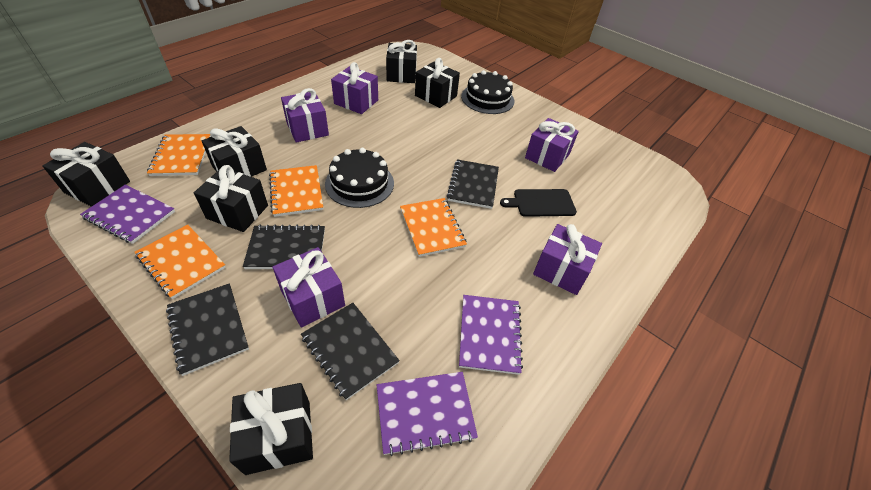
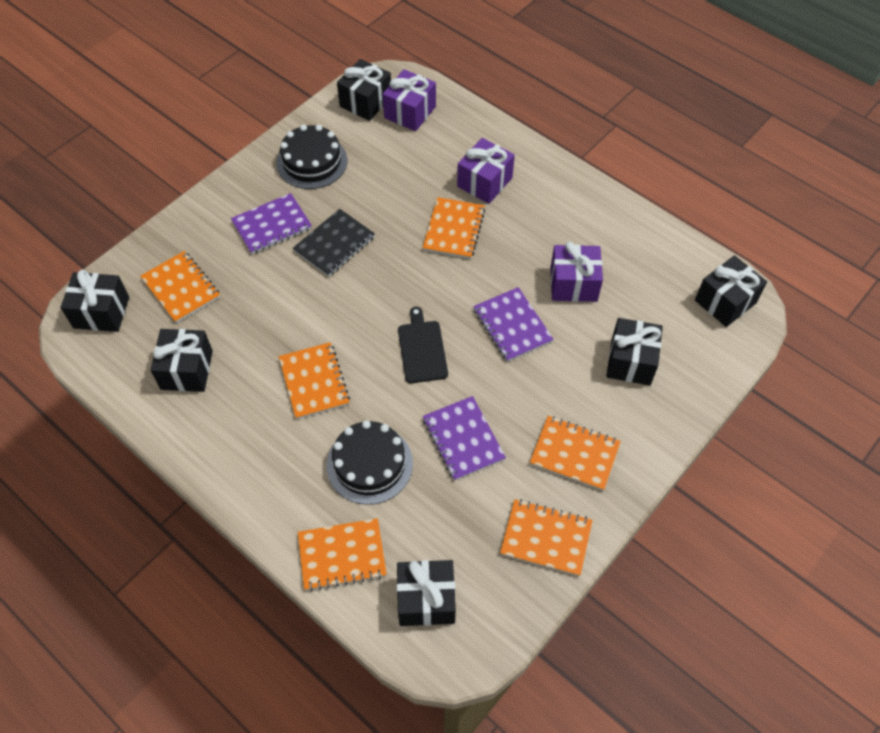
black notebook: [166,283,249,376] [243,225,325,269] [301,303,400,400] [447,159,499,209] = 4 -> [293,209,375,277] = 1
orange notebook: [135,225,226,299] [147,134,211,176] [269,165,323,217] [400,198,467,257] = 4 -> [140,251,220,323] [279,342,350,419] [298,518,387,591] [423,197,485,259] [500,499,593,576] [530,416,621,491] = 6
purple gift: [272,247,345,328] [281,88,329,143] [331,62,378,114] [525,118,579,172] [533,224,602,295] = 5 -> [383,69,436,131] [457,138,515,204] [551,242,603,302] = 3

